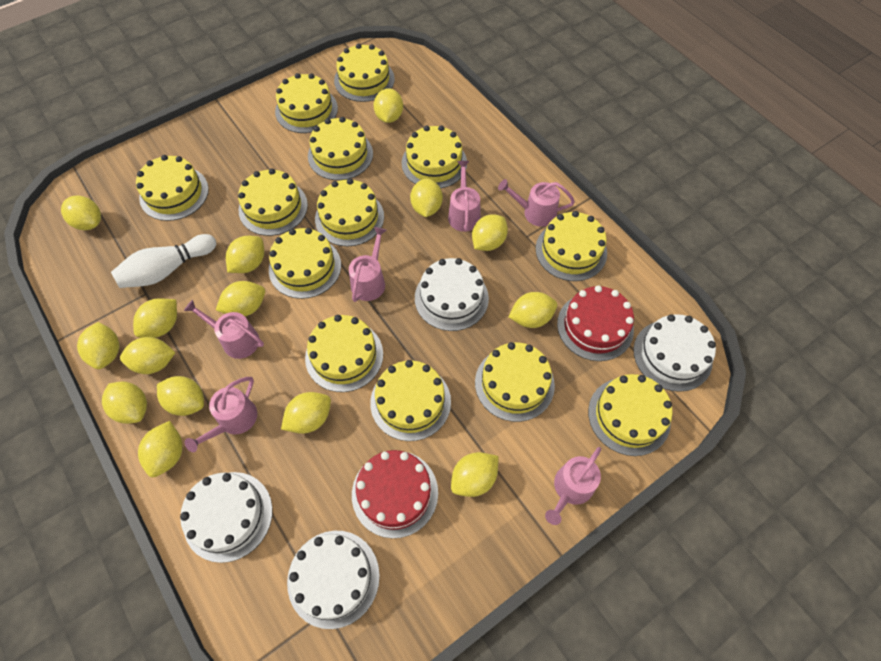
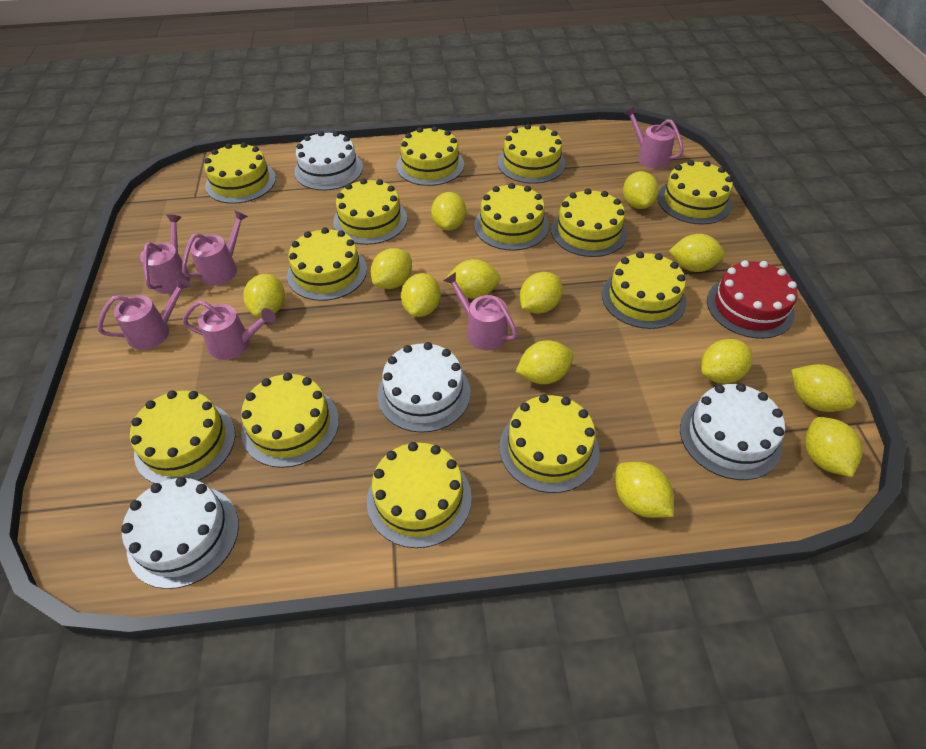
red cake: [352,450,438,538] [557,285,634,361] = 2 -> [707,260,798,339] = 1
white bowling pin: [111,234,216,288] = 1 -> none = 0
yellow lemon: [61,196,101,230] [77,322,119,369] [102,382,147,424] [120,337,176,374] [133,298,177,338] [138,421,183,477] [157,376,204,416] [216,281,265,316] [226,236,264,273] [281,392,331,434] [374,88,403,123] [410,179,443,217] [451,452,499,497] [472,214,508,251] [509,292,557,328] = 15 -> [243,274,285,318] [371,248,412,289] [401,273,441,317] [431,192,466,231] [446,259,501,299] [516,340,574,384] [520,272,563,314] [616,462,674,518] [623,171,659,209] [669,234,725,272] [701,339,753,384] [791,364,855,412] [805,417,862,477] = 13

